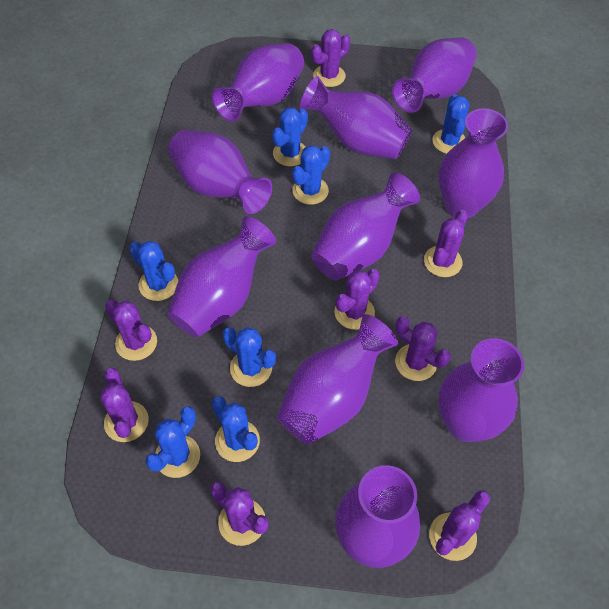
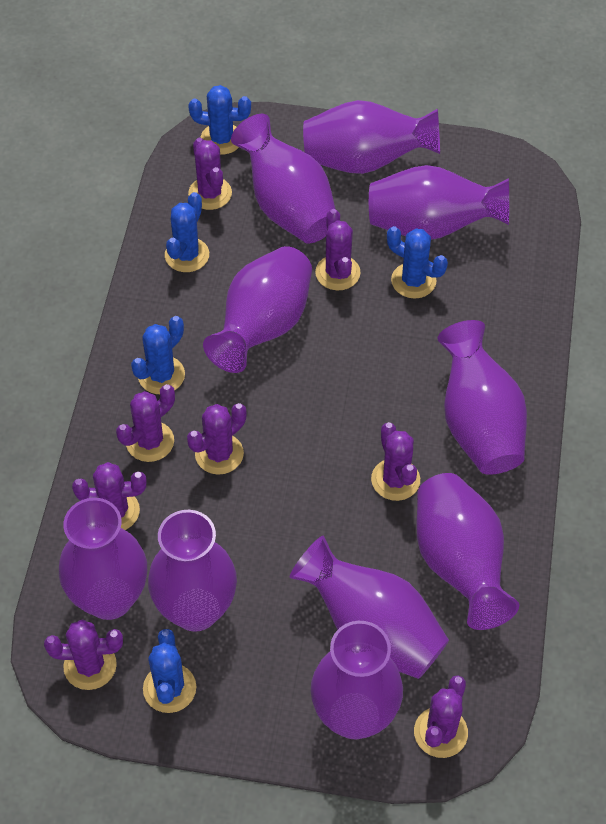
blue cactus: [129,241,178,301] [145,406,200,478] [212,396,260,462] [222,327,276,387] [272,107,308,166] [292,145,330,205] [432,94,469,154] = 7 -> [131,316,185,394] [143,629,196,713] [165,192,209,272] [188,85,251,155] [387,226,448,299] = 5

